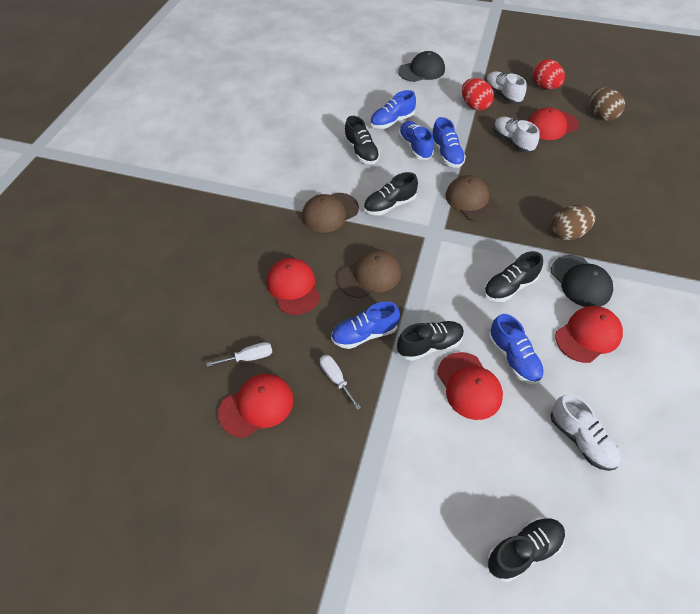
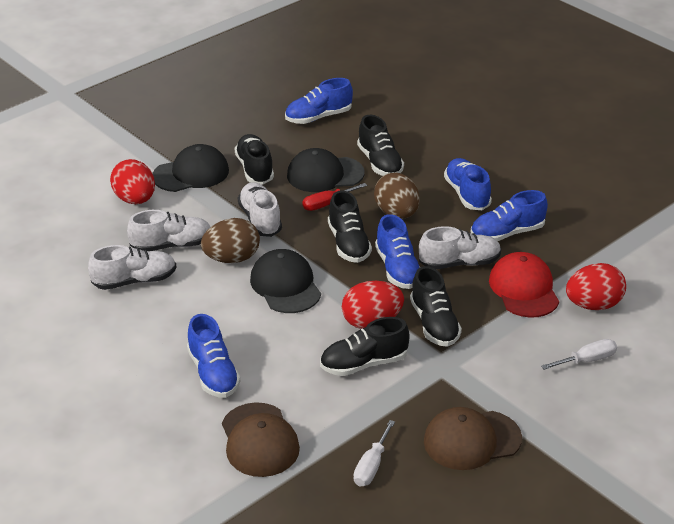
black cap: [398,51,445,82] [551,255,613,307] = 2 -> [152,144,229,192] [250,249,321,313] [287,148,364,192] = 3
brown cap: [302,193,359,233] [338,250,401,298] [446,175,499,222] = 3 -> [222,402,300,477] [424,407,522,470] = 2
red cap: [218,374,294,438] [267,258,320,315] [437,352,503,420] [528,107,579,140] [555,306,623,363] = 5 -> [489,252,559,318] = 1
red egg: [462,78,494,111] [533,59,565,89] = 2 -> [110,159,155,204] [342,281,404,329] [566,263,626,310] = 3
red screwdriver: none = 0 -> [302,183,367,211] = 1
white shoe: [486,71,527,104] [493,117,539,153] [550,394,620,471] = 3 -> [88,245,176,290] [127,210,210,251] [238,182,282,237] [419,226,501,269] = 4

